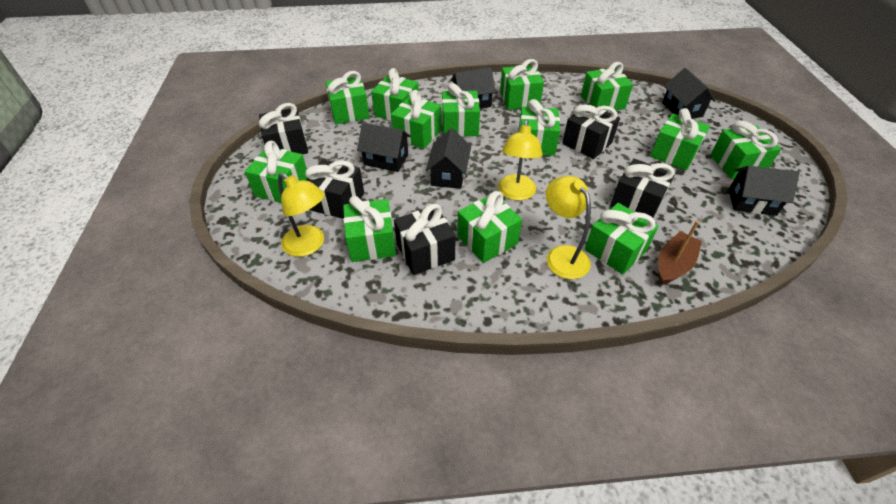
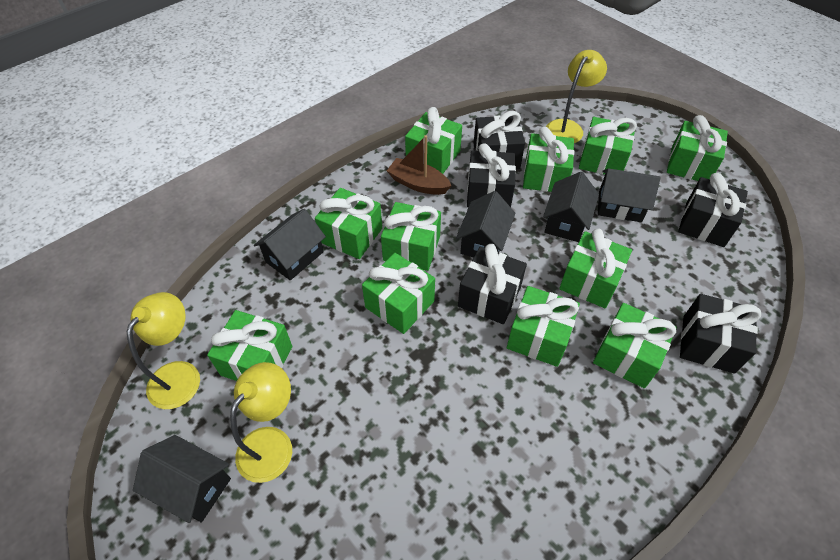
green gift: [245,141,307,203] [325,71,370,124] [343,196,396,262] [371,68,419,121] [391,90,441,149] [442,83,480,137] [457,191,522,263] [500,59,544,110] [518,99,560,156] [581,62,633,112] [585,203,659,275] [650,108,710,170] [710,121,781,179] = 13 -> [207,310,292,381] [315,188,382,259] [362,253,435,334] [381,202,441,271] [405,107,462,174] [507,286,580,367] [523,127,574,192] [559,229,632,308] [579,117,637,175] [593,303,677,388] [667,115,728,181] = 11

